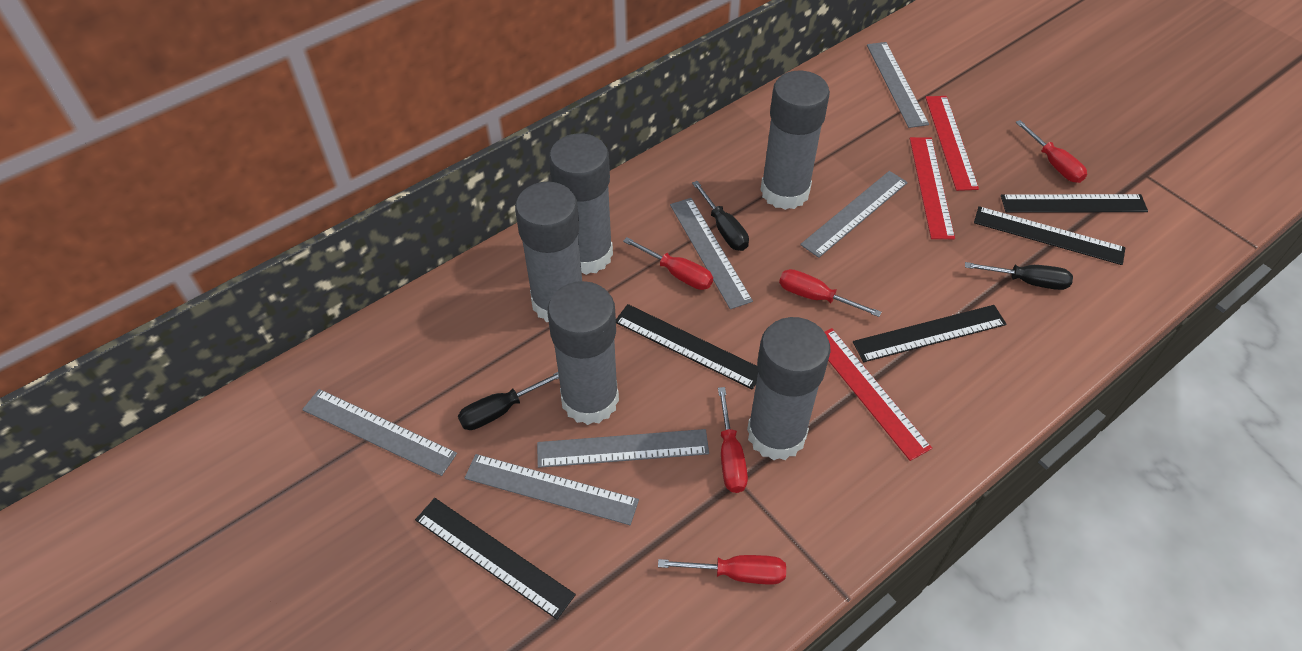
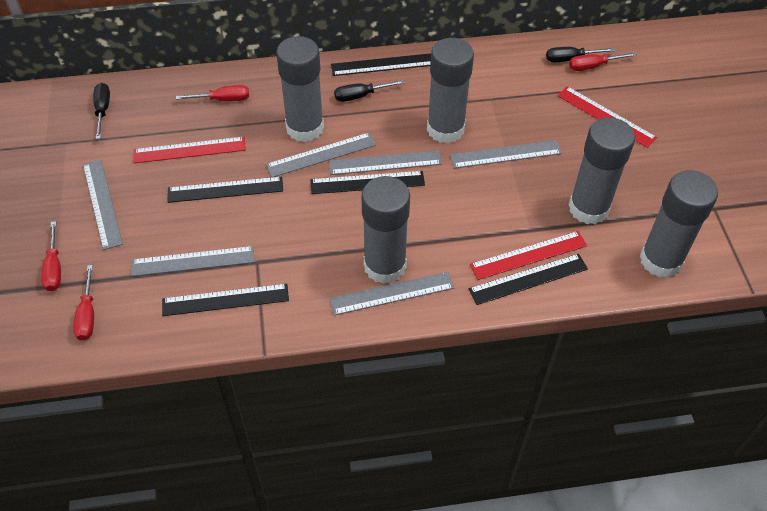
red screwdriver: [623,237,713,290] [658,555,786,584] [718,387,748,493] [779,269,882,317] [1015,120,1087,183] = 5 -> [41,221,61,291] [73,265,94,341] [176,85,249,101] [569,52,637,71] = 4

